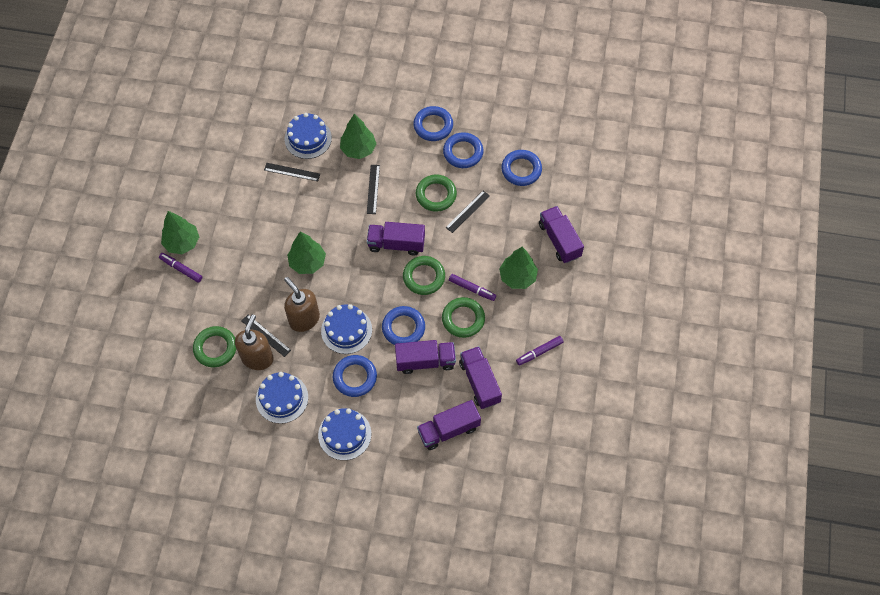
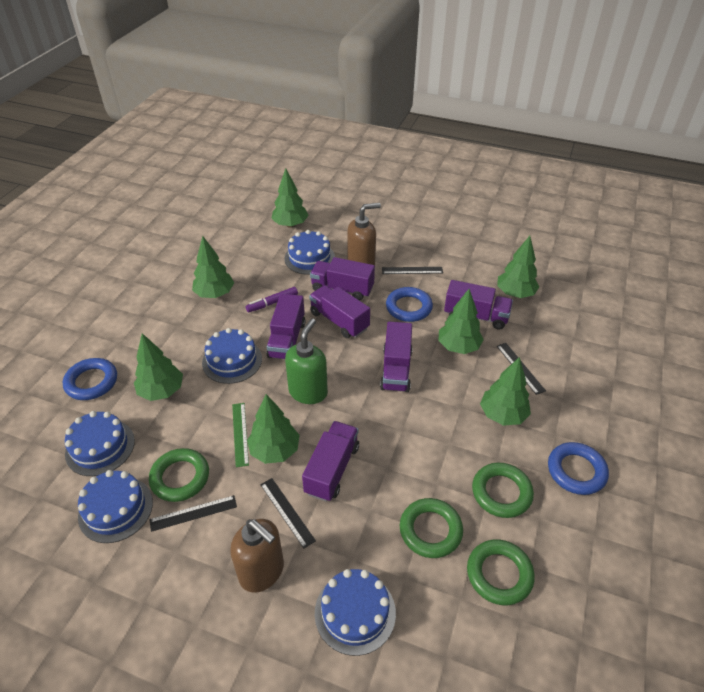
blue cake: [256,372,308,424] [284,113,332,159] [318,408,371,460] [321,304,372,354] = 4 -> [65,411,135,476] [78,470,153,543] [202,328,262,384] [284,230,335,275] [315,569,396,656] = 5
blue ring: [333,355,377,397] [382,306,425,345] [413,106,453,141] [443,132,484,168] [501,150,542,186] = 5 -> [63,358,117,400] [386,287,433,322] [548,442,609,495] = 3
green ruler: none = 0 -> [232,403,249,467] = 1
green soap dispenser: none = 0 -> [285,318,328,404] = 1
green tree: [161,211,199,254] [287,231,326,274] [340,114,376,159] [499,247,538,289] = 4 -> [134,333,183,401] [192,236,234,298] [247,394,300,464] [271,169,309,228] [438,289,484,354] [480,357,531,426] [497,236,539,298] = 7
purple marker: [159,253,202,283] [449,274,496,301] [516,336,564,365] = 3 -> [246,287,298,312] = 1
purple truck: [367,222,425,256] [395,340,456,374] [417,400,481,450] [459,346,502,409] [539,206,584,263] = 5 -> [267,294,305,359] [302,421,359,502] [309,285,370,338] [310,257,375,301] [380,322,413,392] [444,280,513,330] = 6

